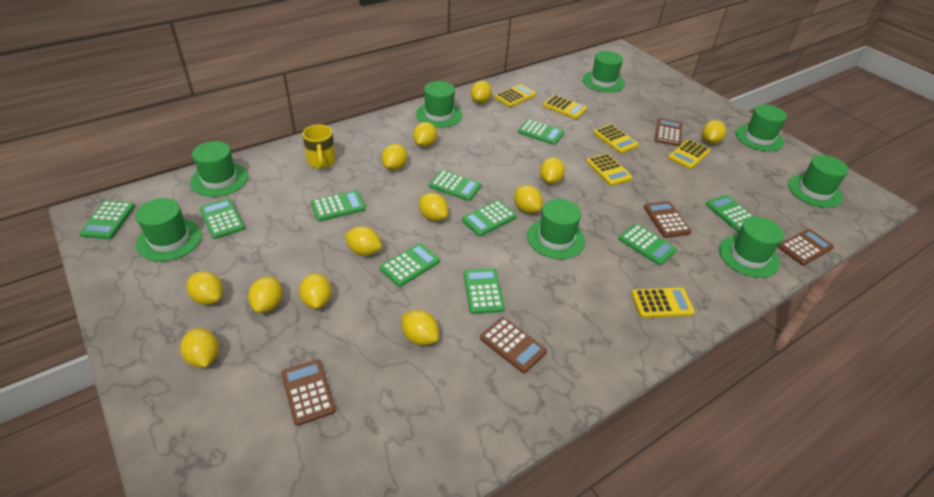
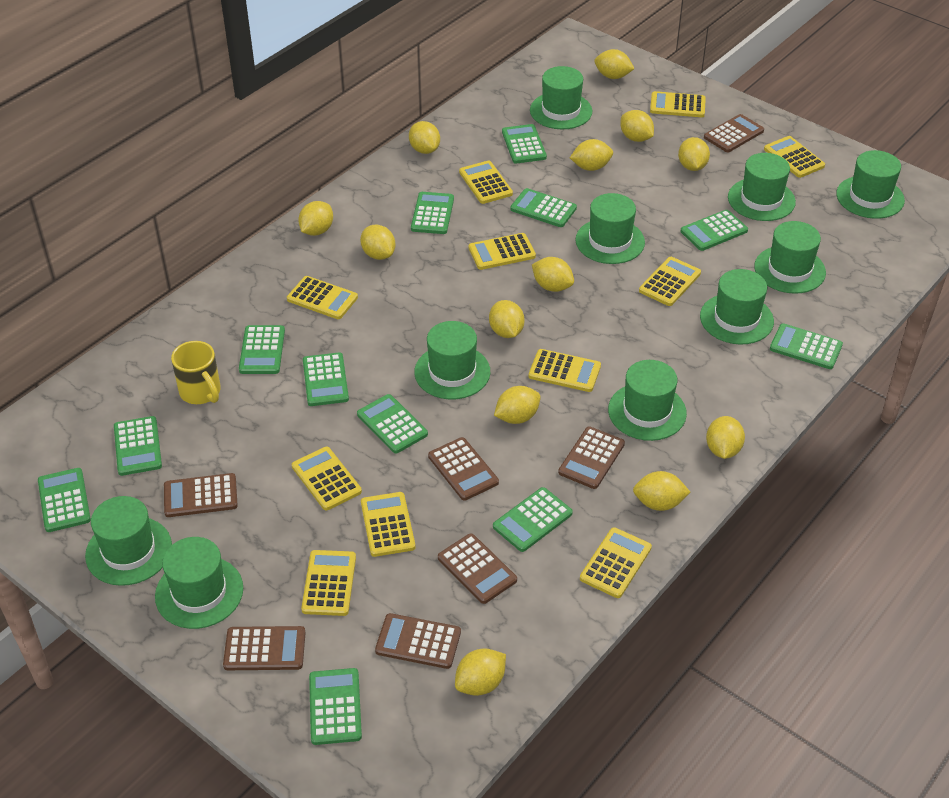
brown calculator: [281,359,336,426] [480,317,547,373] [644,201,691,238] [655,118,682,146] [778,229,834,265] = 5 -> [164,473,238,517] [223,626,306,670] [375,613,461,669] [428,437,499,501] [438,533,517,604] [558,426,625,489] [704,114,764,152] = 7
green calculator: [79,200,135,239] [200,198,245,239] [311,190,366,221] [380,243,440,287] [429,170,481,201] [462,200,517,236] [463,268,505,314] [518,119,564,145] [619,224,677,265] [706,195,754,232] = 10 -> [38,468,91,532] [114,416,162,476] [239,325,285,374] [303,353,349,406] [309,668,362,745] [357,394,428,453] [411,192,454,234] [493,487,573,552] [502,124,547,164] [510,188,577,227] [680,210,748,251] [770,323,843,369] = 12
green hat: [135,198,202,262] [190,141,248,197] [416,81,462,128] [527,199,585,259] [583,51,625,93] [719,217,784,278] [735,105,787,152] [788,155,849,208] = 8 -> [85,496,172,586] [155,537,243,629] [414,321,490,400] [530,66,592,129] [575,193,645,264] [608,360,687,441] [700,269,774,344] [728,153,796,221] [754,221,826,294] [836,150,905,219] = 10
yellow calculator: [494,84,536,107] [543,95,587,119] [586,153,633,186] [593,124,639,153] [631,288,695,318] [668,139,710,169] = 6 -> [287,276,358,319] [292,447,362,510] [301,550,356,616] [361,492,415,557] [459,161,513,204] [469,233,536,270] [529,349,601,392] [580,527,652,598] [639,257,701,306] [650,91,706,117] [764,136,825,178] = 11

